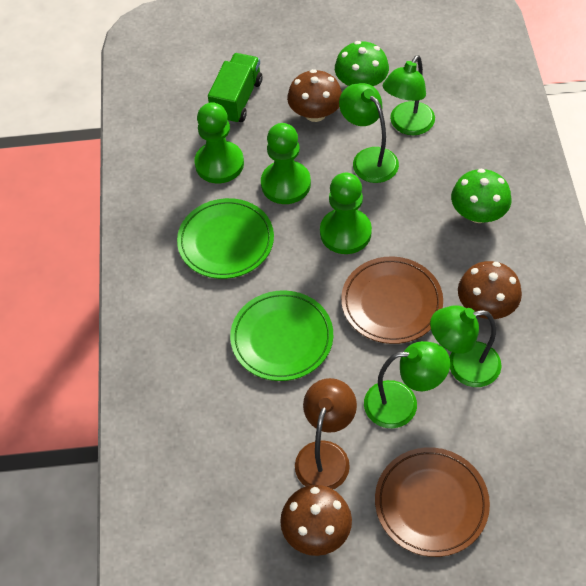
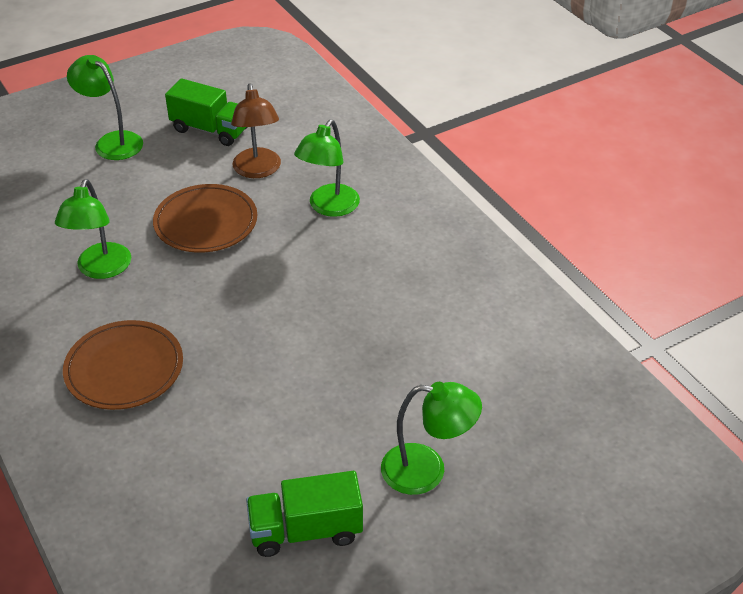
brown mushroom: [280,485,352,556] [287,69,342,122] [458,261,522,319] = 3 -> none = 0
green mushroom: [335,41,389,86] [451,169,511,223] = 2 -> none = 0
green pawn: [194,102,244,183] [261,123,311,204] [320,172,372,254] = 3 -> none = 0
green plate: [177,198,274,279] [230,290,333,381] = 2 -> none = 0
green truck: [208,53,262,124] = 1 -> [165,78,247,146] [246,471,363,557] = 2

